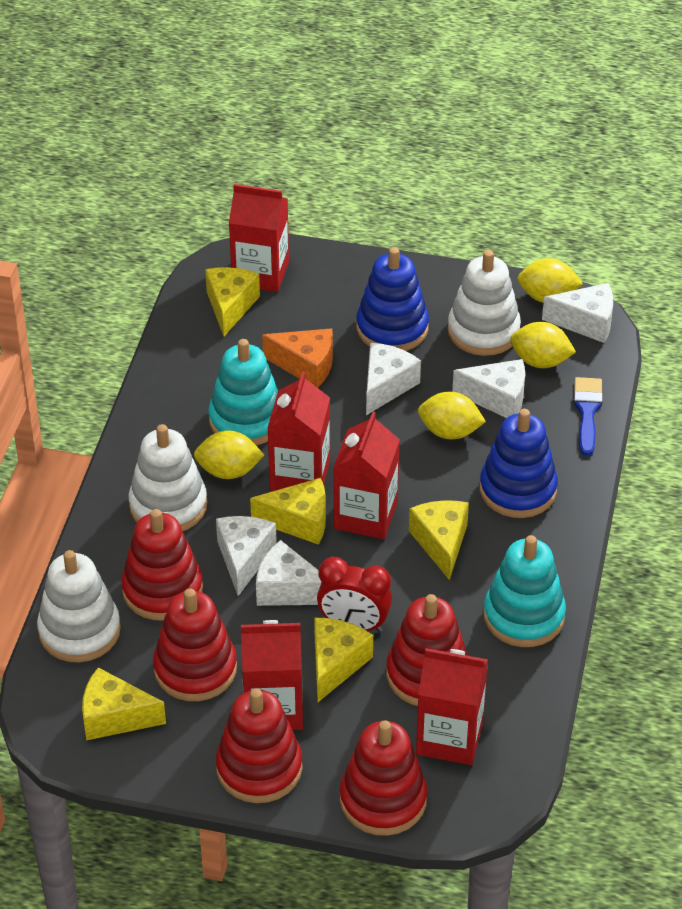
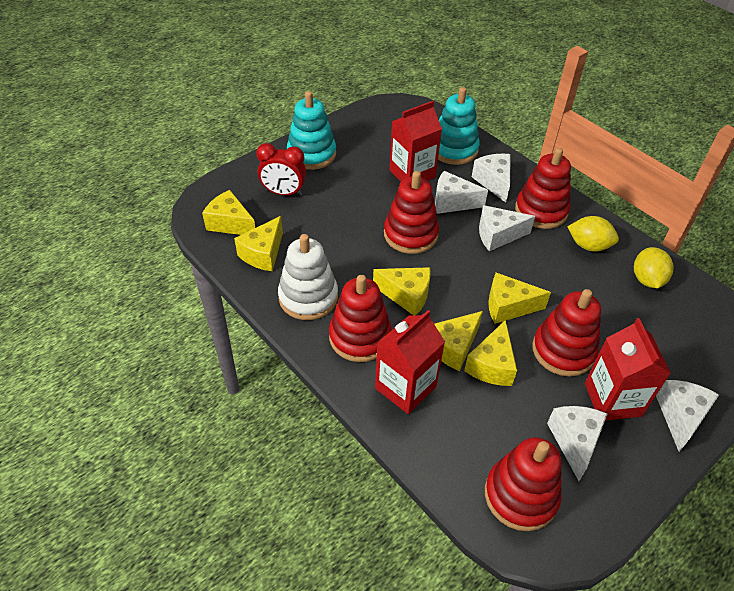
blue brush: [574,377,603,456] = 1 -> none = 0
blue stacking toy: [356,247,429,351] [480,409,558,518] = 2 -> none = 0
orange cheese: [262,328,333,388] = 1 -> none = 0
red carton: [229,184,289,292] [241,620,303,730] [267,372,330,491] [334,412,400,539] [416,648,488,765] = 5 -> [375,310,445,414] [389,101,442,181] [585,318,671,421] = 3
white stacking toy: [37,550,121,662] [129,424,207,531] [448,250,521,356] = 3 -> [278,234,338,320] = 1
yellow cheese: [82,668,166,741] [205,267,260,336] [250,478,326,545] [314,618,373,702] [409,500,469,580] = 5 -> [202,190,255,235] [234,216,283,271] [373,267,431,315] [434,311,483,371] [464,320,517,386] [488,273,551,324] = 6
yellow lemon: [194,430,264,479] [418,391,486,440] [510,322,576,368] [517,258,583,303] = 4 -> [568,216,619,251] [634,247,674,288] = 2

